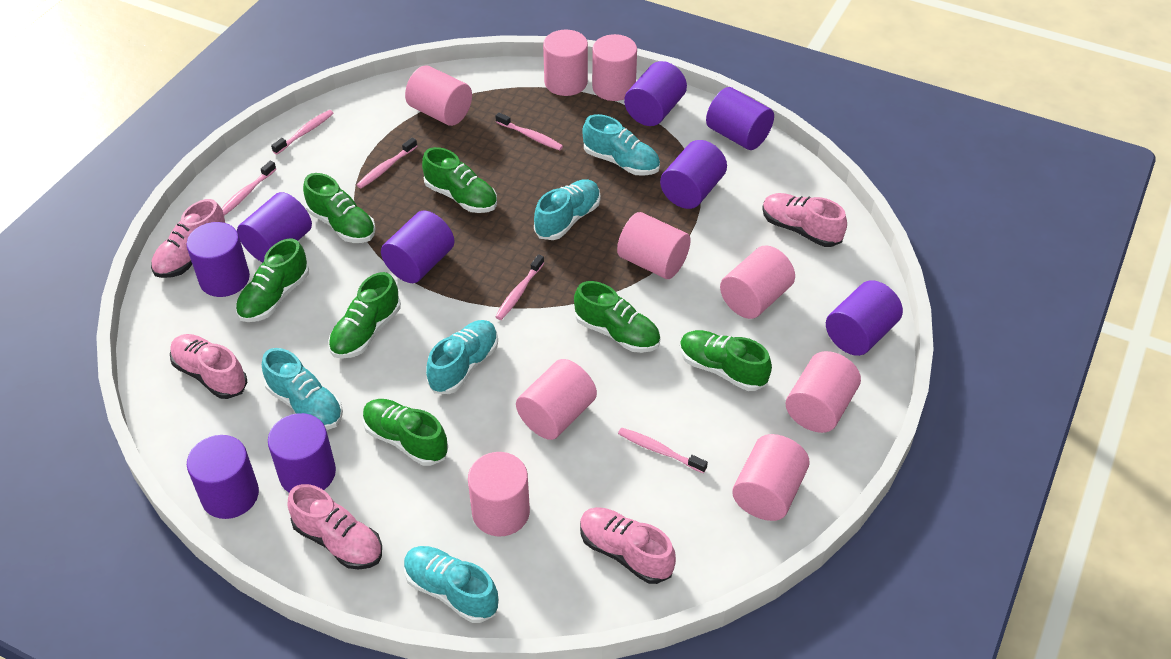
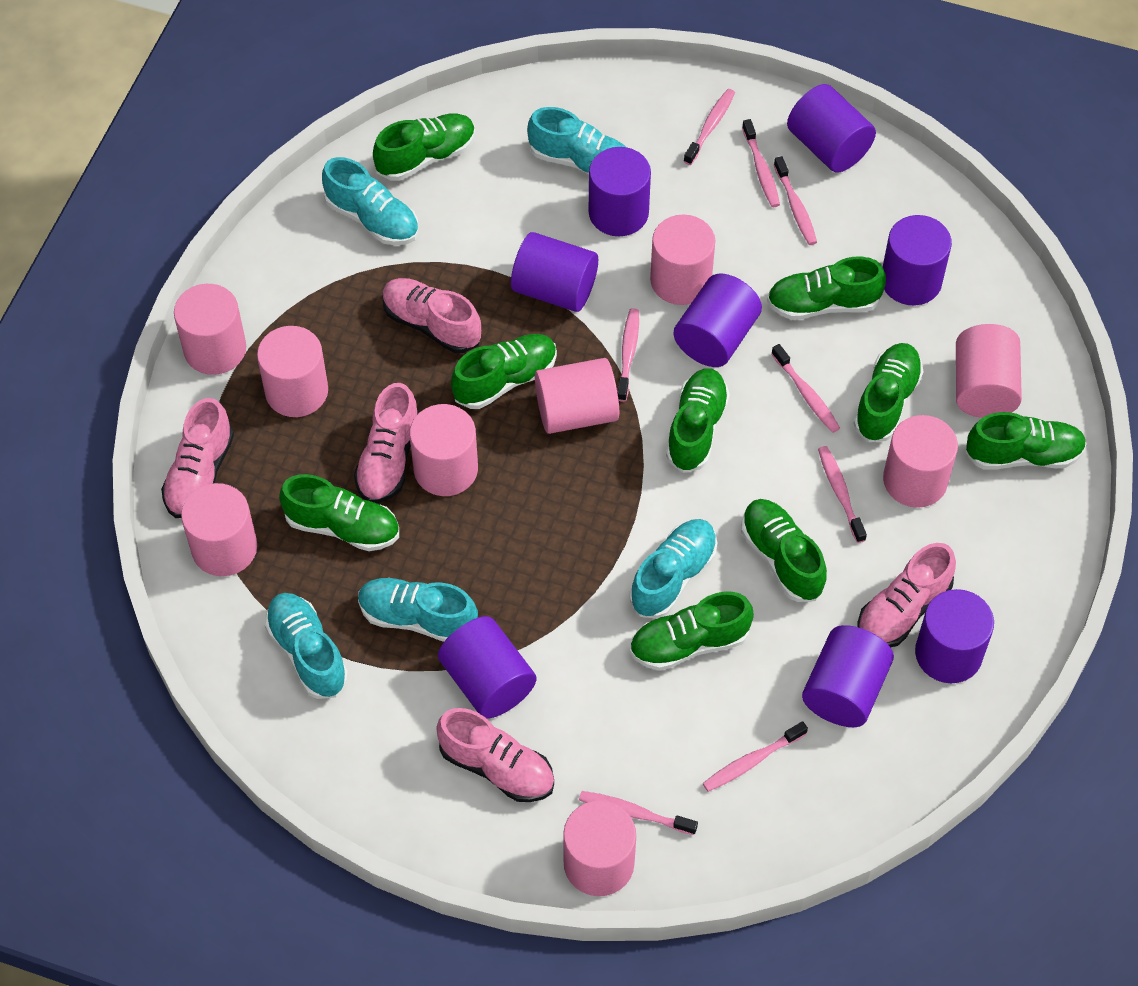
green shoe: [236,238,309,322] [303,173,376,243] [328,272,401,359] [363,399,448,466] [422,147,497,213] [574,281,660,353] [680,330,772,391] = 7 -> [279,474,399,551] [373,113,476,181] [451,334,557,409] [629,592,754,671] [666,369,730,473] [741,499,827,602] [767,257,886,320] [853,343,924,442] [966,412,1087,470] = 9
pink toothbrush: [222,161,276,216] [271,110,333,155] [357,137,417,188] [495,254,544,320] [496,113,563,151] [618,428,708,473] = 6 -> [579,791,698,835] [617,308,639,402] [684,89,735,165] [703,721,808,792] [742,119,780,207] [771,344,840,433] [774,156,817,245] [818,446,867,543] = 8
purple cylinder: [186,222,250,297] [187,435,259,519] [237,192,312,262] [268,413,336,492] [381,211,455,283] [624,61,687,126] [660,140,727,209] [706,87,774,150] [826,280,903,356] = 9 -> [438,616,536,719] [511,232,598,312] [589,147,651,236] [674,274,762,367] [787,84,876,172] [802,625,894,727] [883,215,952,305] [915,589,994,683] = 8

